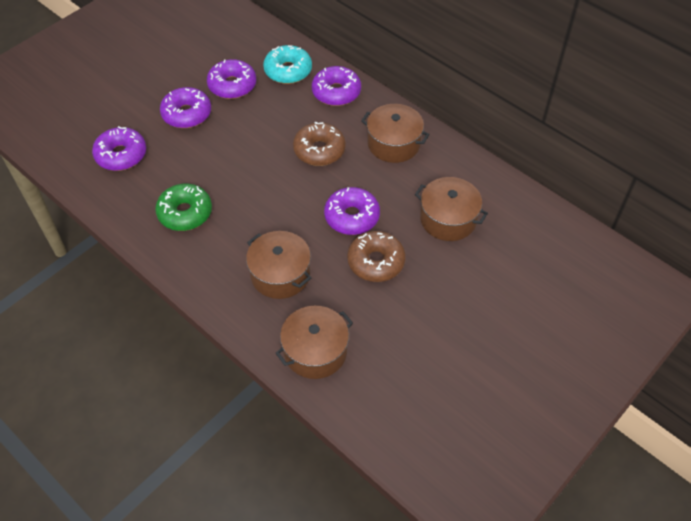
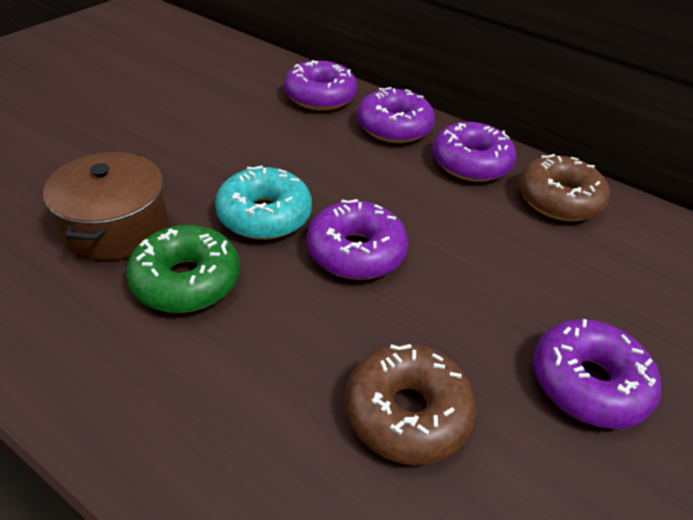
brown pot: [246,231,311,299] [275,306,353,379] [361,104,430,163] [415,177,488,241] = 4 -> [43,152,168,261] = 1

